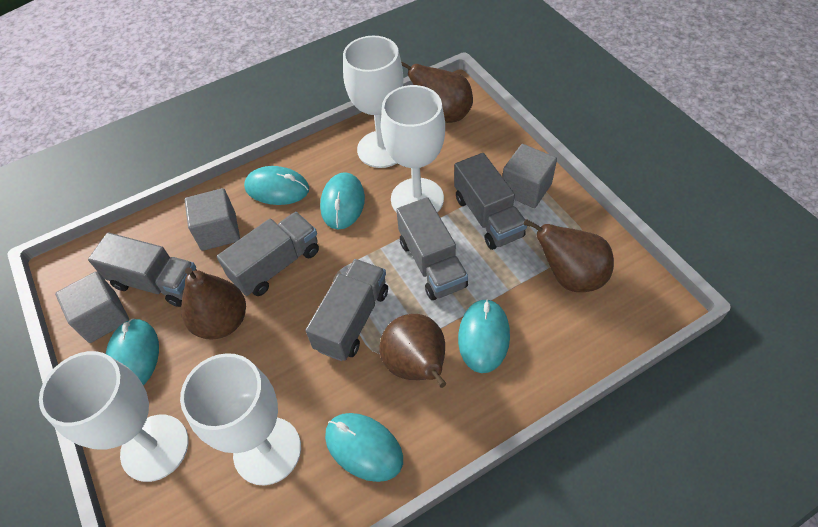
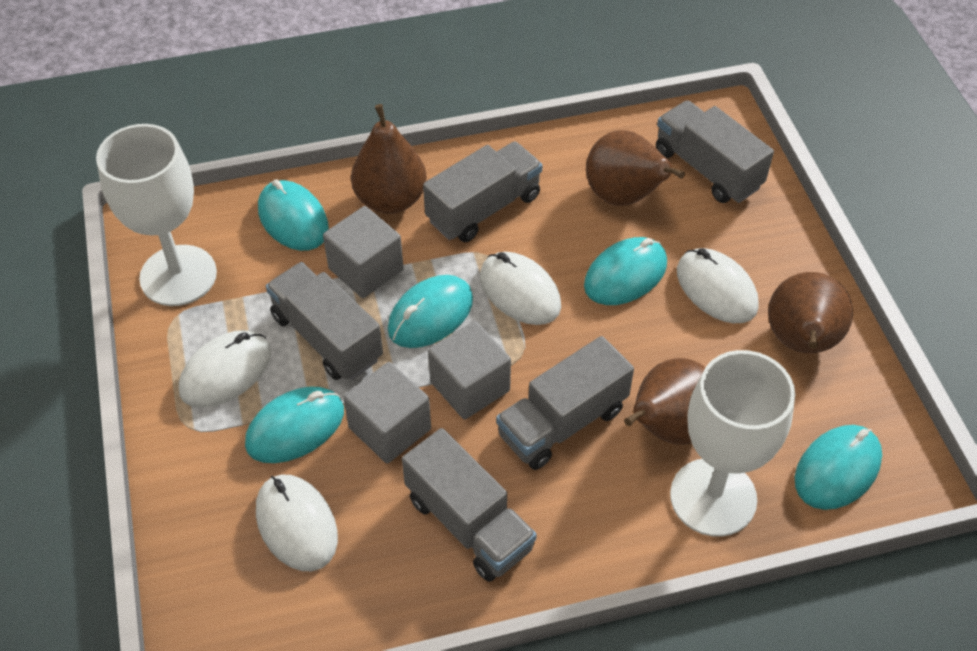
white goblet: [39,351,188,482] [180,353,301,485] [343,36,403,168] [381,85,445,213] = 4 -> [96,124,217,306] [670,350,795,537] = 2
white mouse: none = 0 -> [179,330,271,408] [256,475,338,571] [480,252,561,325] [677,248,759,323] = 4

